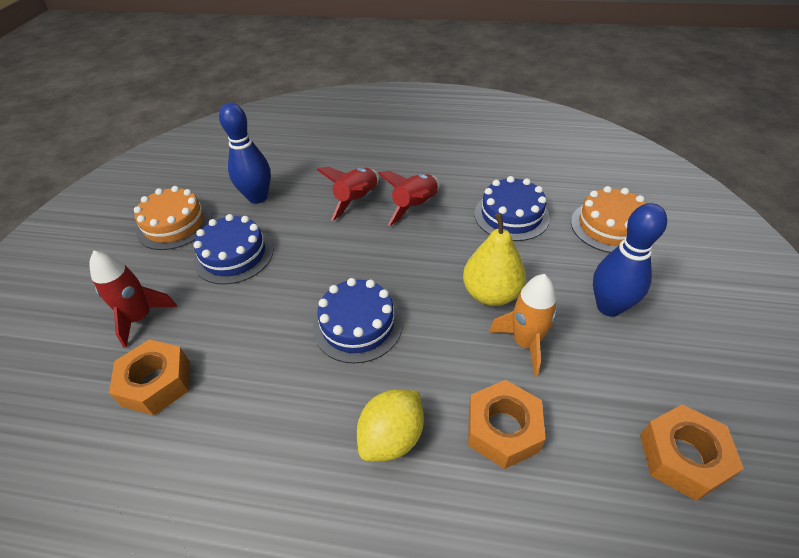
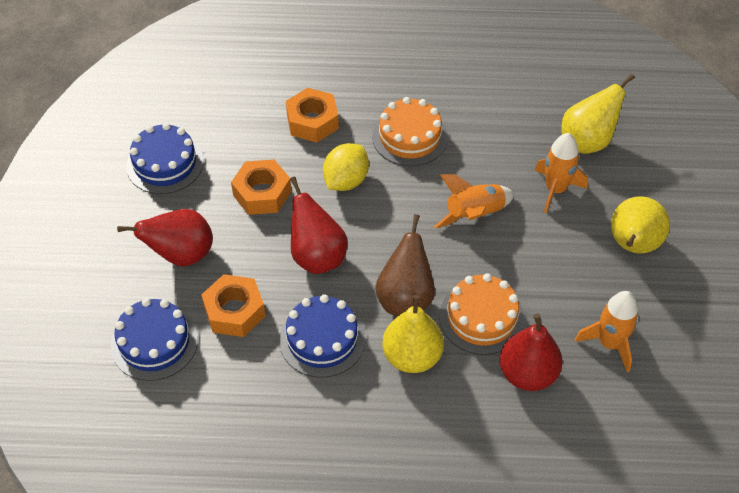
blue bowling pin: [219,103,271,204] [593,203,667,317] = 2 -> none = 0
brown pear: none = 0 -> [375,214,435,316] = 1
orange rocket: [489,274,557,377] = 1 -> [434,174,514,229] [535,133,588,213] [575,291,639,372] = 3
red pear: none = 0 -> [117,209,213,267] [290,177,348,274] [499,314,563,391] = 3
red rocket: [89,251,177,348] [317,167,379,221] [378,171,440,226] = 3 -> none = 0
yellow pear: [463,213,526,306] = 1 -> [382,295,444,373] [562,74,635,154] [611,196,670,253] = 3

